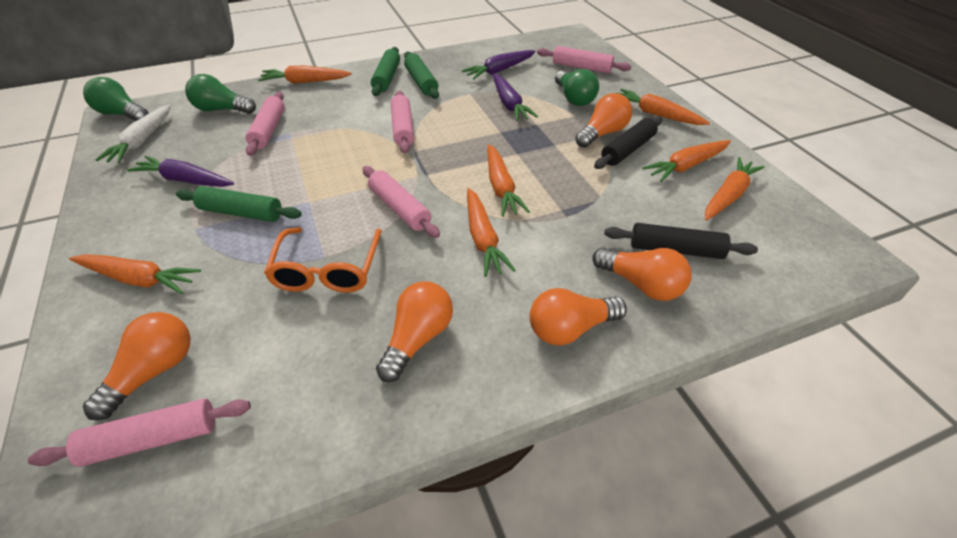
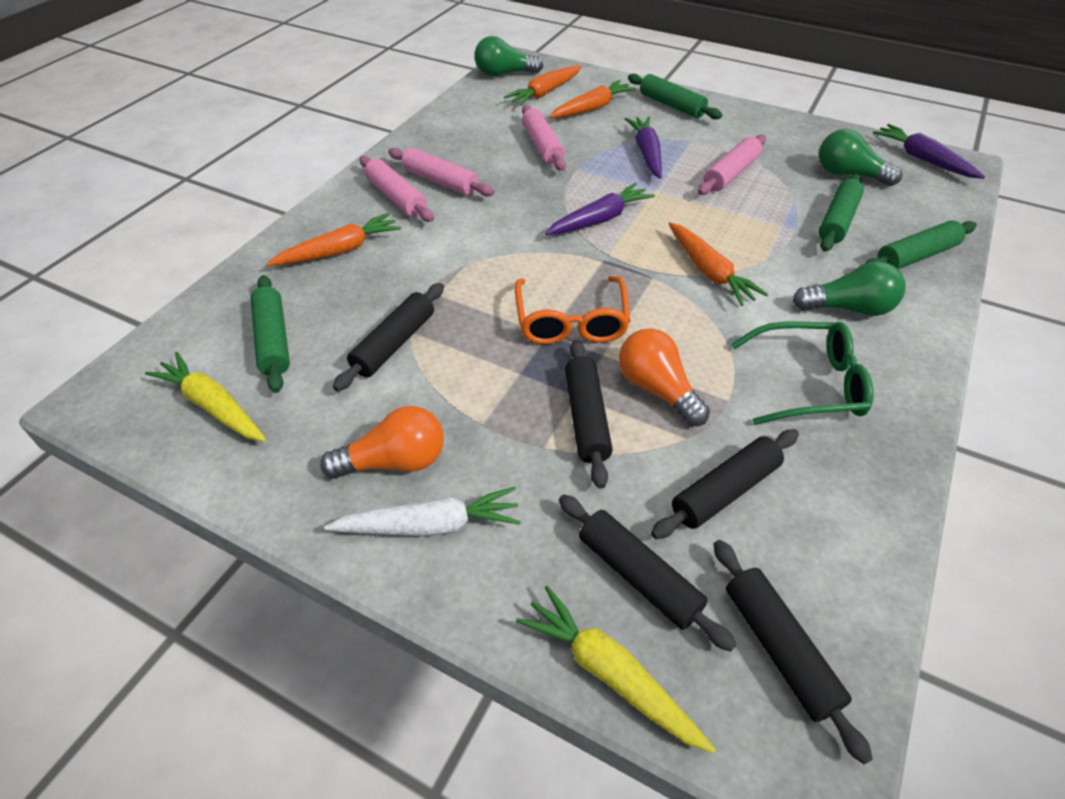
black rolling pin: [594,116,662,169] [604,223,758,259] = 2 -> [333,283,444,391] [559,495,736,652] [565,340,613,489] [651,429,799,539] [713,540,873,764] = 5
green glasses: none = 0 -> [731,322,873,425] = 1
green rolling pin: [176,186,302,222] [371,47,400,96] [404,51,439,99] = 3 -> [251,275,290,393] [628,74,722,119] [818,174,864,252] [865,220,977,269] = 4
orange carrot: [69,254,201,294] [258,66,352,84] [467,188,516,277] [488,144,530,217] [618,89,710,125] [642,140,731,182] [705,157,765,220] = 7 -> [266,213,401,266] [504,66,582,106] [549,80,636,118] [668,222,768,306] = 4
orange light bulb: [83,312,191,421] [376,281,453,382] [530,288,627,346] [575,93,632,148] [592,247,692,301] = 5 -> [320,406,444,478] [619,328,710,426] = 2
pink rolling pin: [28,398,251,467] [246,92,285,156] [362,166,440,238] [391,91,414,154] [537,46,631,73] = 5 -> [360,156,434,222] [388,148,494,197] [522,105,566,171] [698,134,766,195] = 4
yellow carrot: none = 0 -> [145,352,266,441] [516,586,716,753] = 2

